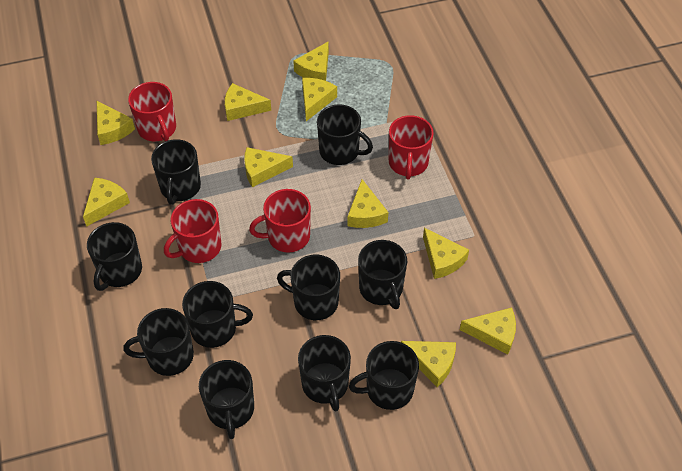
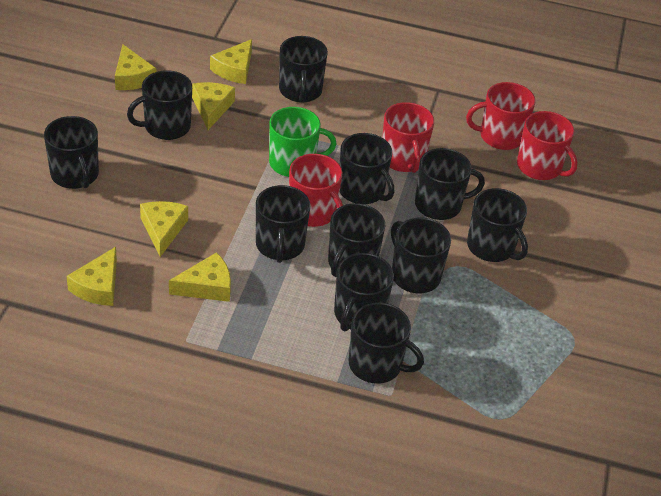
black mug: [87,222,142,291] [123,308,194,376] [151,139,201,205] [182,281,253,348] [199,360,254,439] [277,255,340,320] [298,335,351,411] [317,104,373,165] [349,341,419,410] [358,240,407,309] = 10 -> [44,116,99,189] [127,70,192,140] [256,185,310,263] [279,36,328,103] [328,203,385,277] [334,253,394,331] [340,133,394,204] [348,302,424,384] [391,218,451,293] [415,148,485,220] [467,188,528,262] = 11
green mug: none = 0 -> [269,107,337,177] = 1
yellow cheese: [83,178,130,227] [97,101,135,145] [225,83,271,121] [244,147,293,187] [293,41,329,81] [302,78,337,121] [348,179,388,228] [401,341,456,387] [423,228,469,279] [460,307,516,355] = 10 -> [67,247,117,306] [115,45,157,90] [140,201,188,257] [169,252,231,302] [192,82,235,130] [210,39,252,84] = 6

